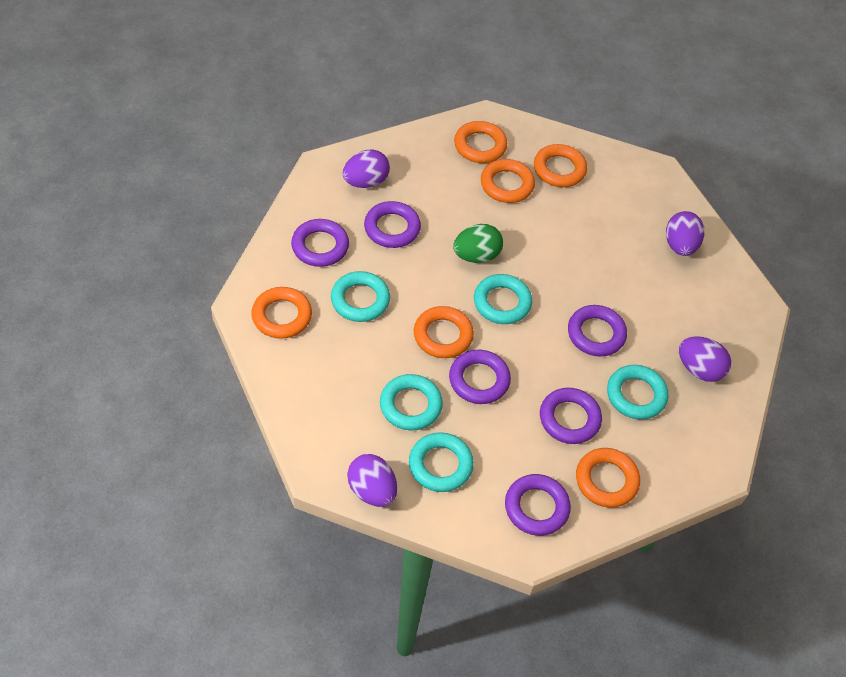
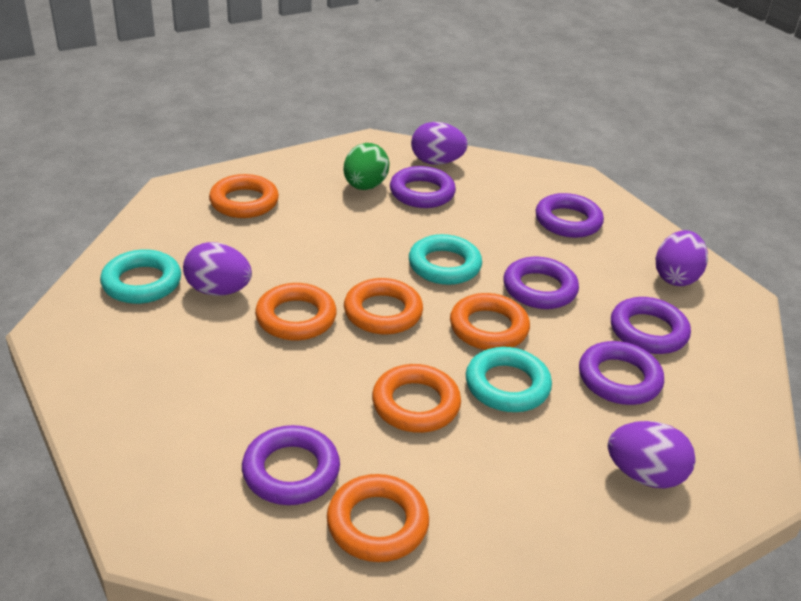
turquoise ring: [331,271,390,322] [380,374,443,431] [409,432,474,492] [474,274,532,324] [607,365,668,420] = 5 -> [100,249,181,304] [409,234,482,285] [466,347,552,412] = 3

